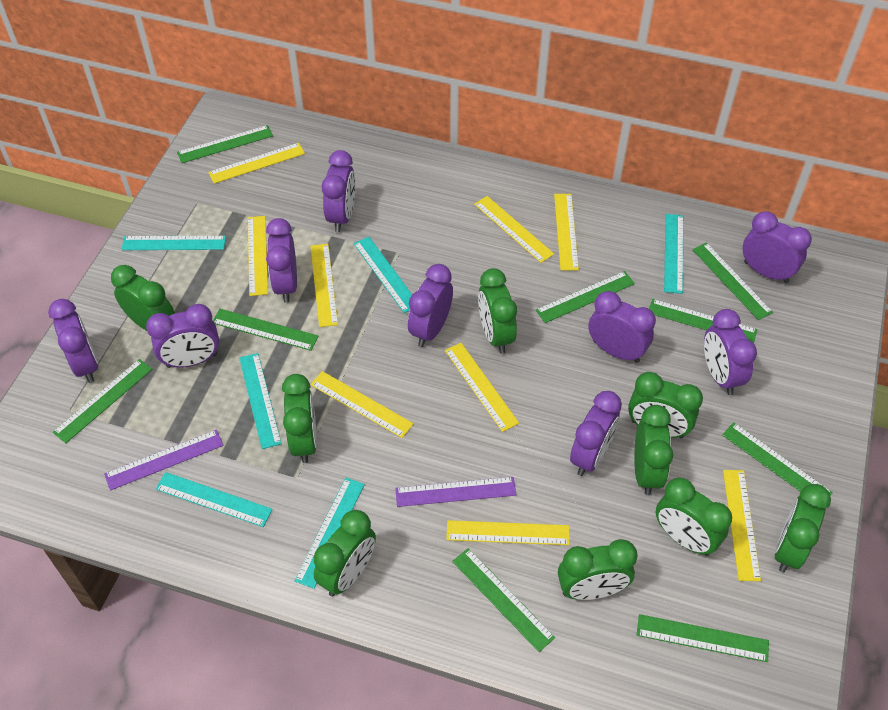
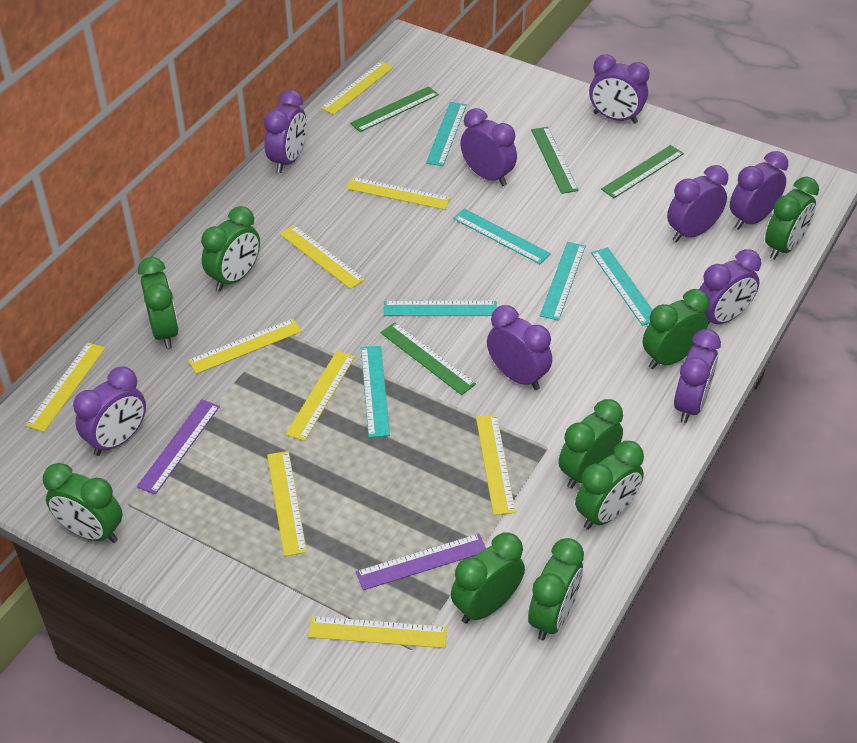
green ruler: [53,359,152,443] [177,125,273,163] [213,309,319,351] [452,548,555,652] [536,271,635,323] [637,614,769,662] [649,299,757,344] [692,242,773,320] [722,423,833,496] = 9 -> [350,86,439,132] [380,322,476,395] [531,127,579,194] [601,145,684,198] = 4

